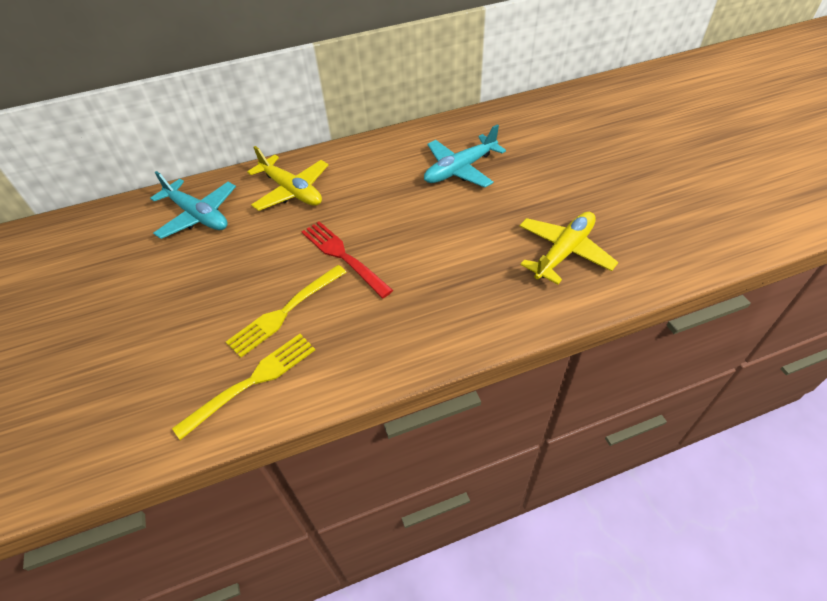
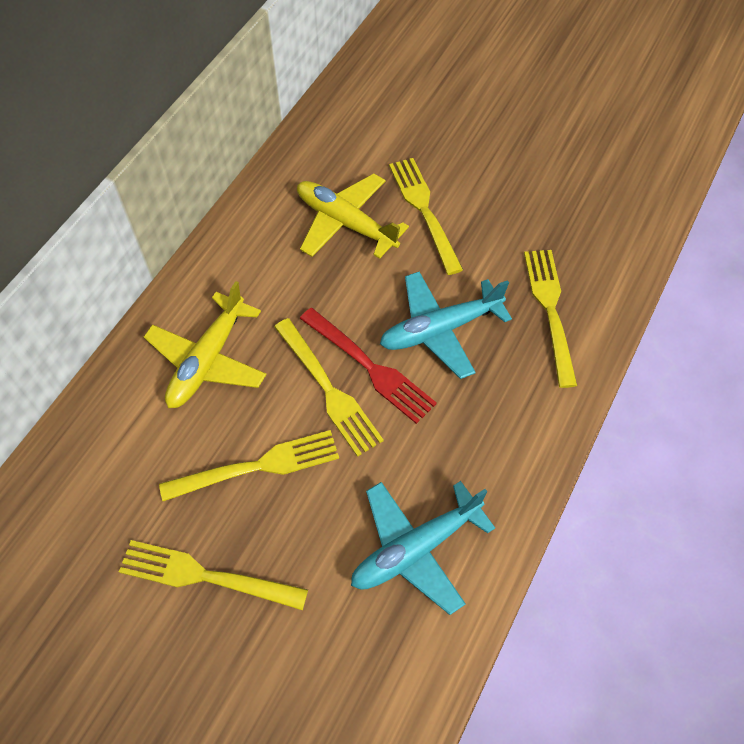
yellow fork: [172,334,315,440] [226,265,346,358] = 2 -> [119,540,308,610] [159,430,339,501] [274,318,384,457] [389,158,463,275] [524,250,577,388] = 5

